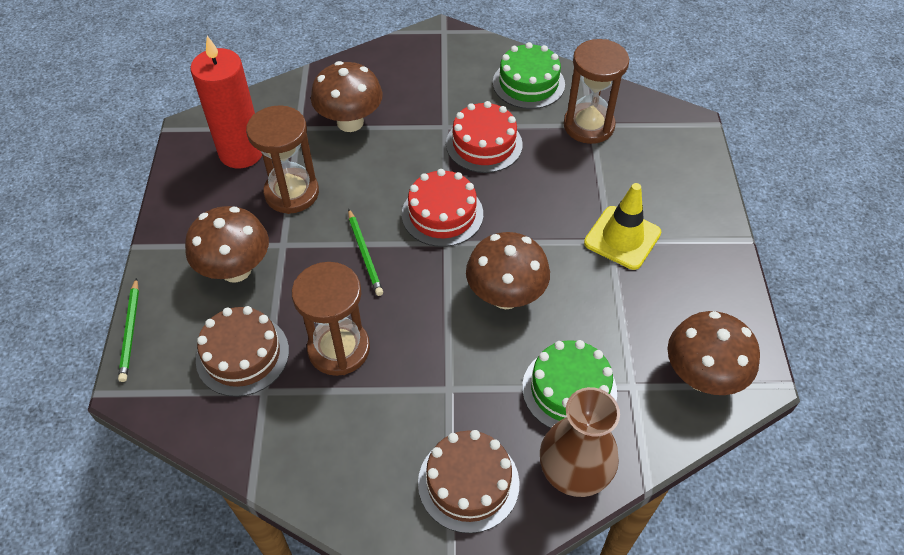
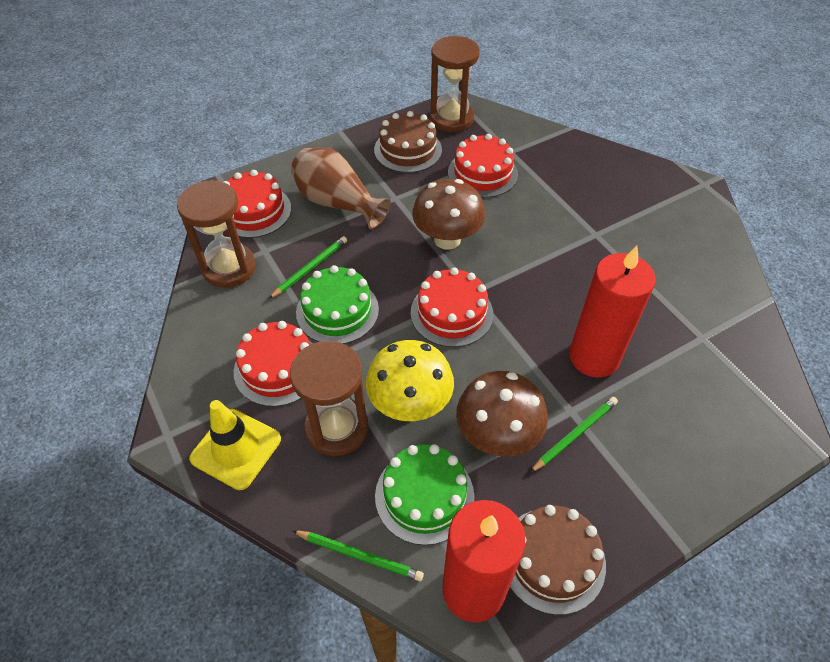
brown mushroom: [185,206,269,283] [311,61,383,132] [466,232,550,309] [667,311,760,395] = 4 -> [412,179,485,250] [456,371,548,457] = 2
green pencil: [118,278,139,382] [348,209,383,296] = 2 -> [269,236,347,299] [292,530,424,581] [530,397,618,473] = 3
red cake: [402,169,483,247] [446,101,523,173] = 2 -> [224,170,291,238] [234,321,312,407] [411,267,493,347] [448,134,518,198] = 4
red candle: [190,36,262,168] = 1 -> [442,500,525,623] [569,246,656,378] = 2
yellow mushroom: none = 0 -> [366,340,454,421] = 1

